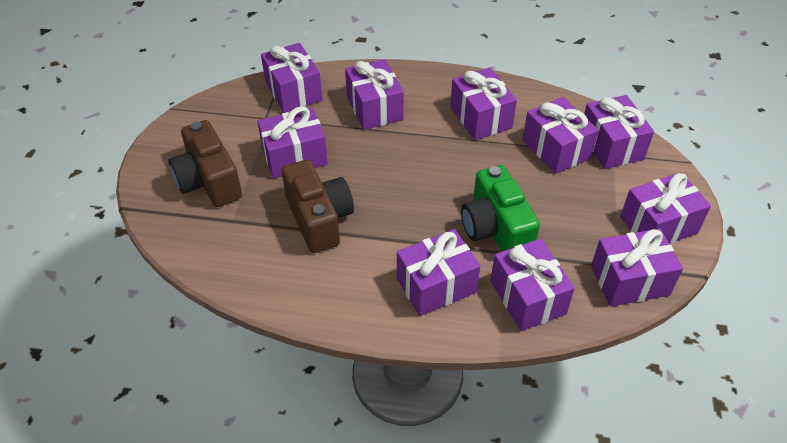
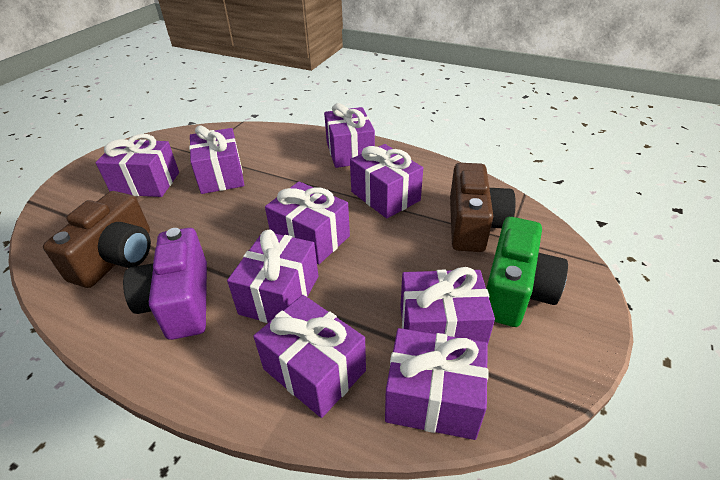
purple camera: none = 0 -> [123,228,207,340] = 1
purple gift: [257,106,328,178] [261,43,322,113] [345,59,404,130] [397,229,480,316] [450,68,517,140] [490,239,575,331] [522,97,599,174] [584,95,654,169] [591,228,683,307] [620,172,711,244] = 10 -> [96,134,179,197] [189,125,244,194] [227,229,318,323] [253,295,366,418] [265,181,350,264] [324,103,375,168] [350,144,423,218] [385,328,489,440] [400,267,495,344] = 9

